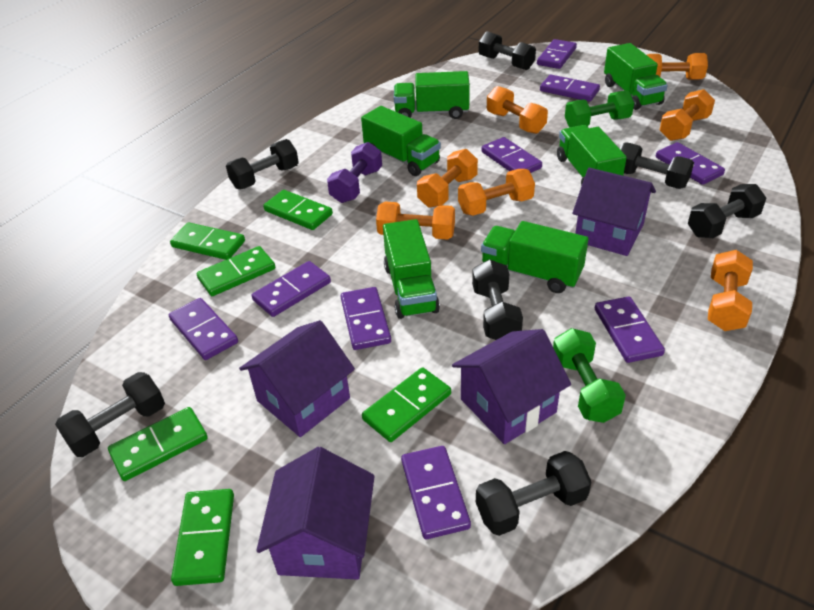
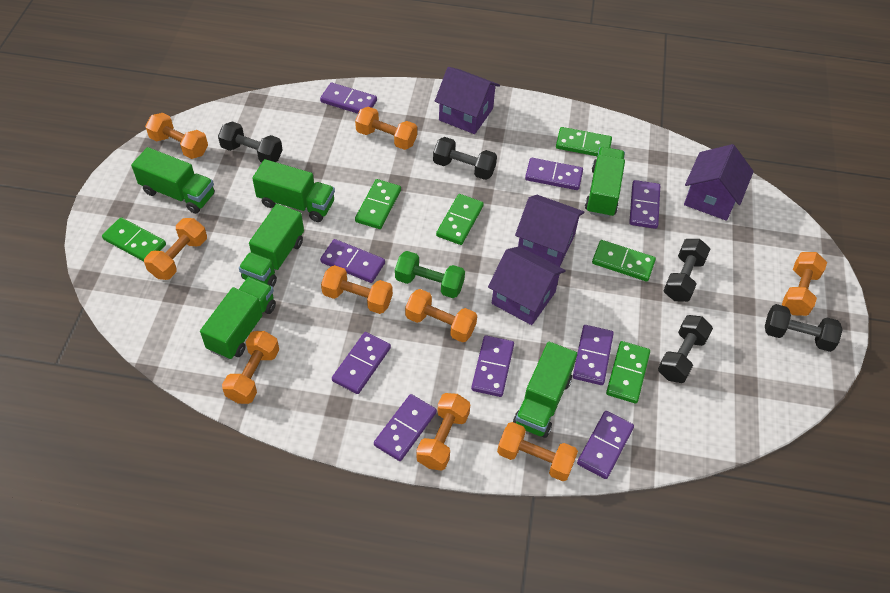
black dumbbell: [55,372,165,457] [226,139,299,189] [472,259,523,340] [476,451,591,536] [479,31,536,70] [620,142,694,189] [688,184,766,238] = 7 -> [218,121,283,162] [433,137,497,180] [658,315,713,383] [663,239,710,302] [765,304,843,352] = 5
green dumbbell: [553,328,626,423] [565,90,634,128] = 2 -> [395,251,465,298] = 1
orange dumbbell: [376,202,455,240] [417,149,478,208] [458,169,535,216] [487,86,548,134] [647,53,708,80] [660,89,715,141] [708,250,753,331] = 7 -> [144,218,207,280] [145,113,208,159] [222,331,279,404] [321,265,393,314] [355,107,417,150] [405,289,477,342] [416,393,470,471] [497,422,578,481] [782,252,827,316] = 9
purple dumbbell: [327,142,382,203] = 1 -> none = 0

